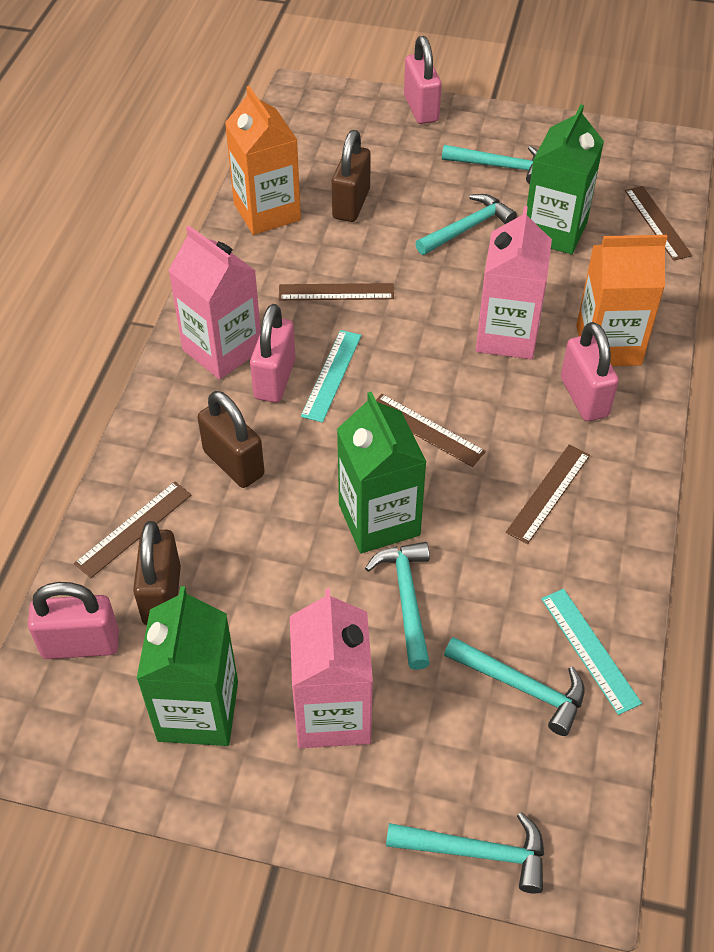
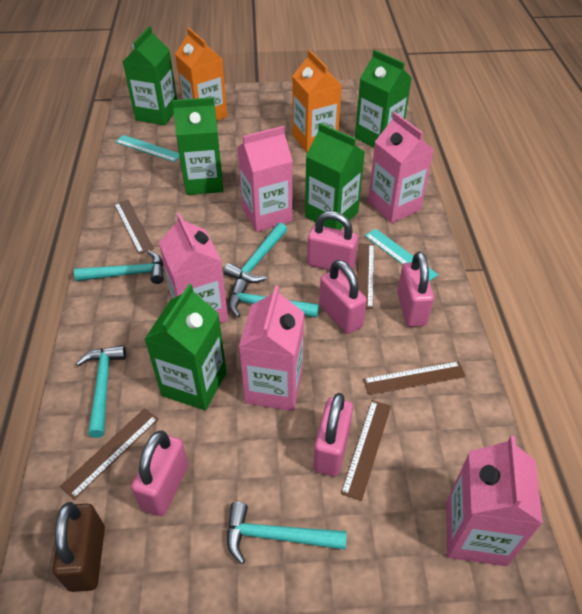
brown padlock: [133,521,181,625] [197,391,264,488] [332,130,371,222] = 3 -> [53,502,105,592] = 1
green carton: [137,586,238,746] [337,391,427,553] [527,104,604,254] = 3 -> [123,26,177,125] [145,284,227,411] [172,97,224,195] [305,123,365,230] [355,50,412,148] = 5
pink carton: [168,226,261,380] [290,589,373,748] [476,206,552,359] = 3 -> [159,213,228,323] [237,126,293,232] [239,286,304,411] [368,112,434,223] [446,436,543,566] = 5
pink padlock: [28,582,119,659] [250,304,296,403] [404,36,442,124] [561,322,619,421] = 4 -> [131,431,188,516] [307,211,358,274] [313,393,353,477] [319,260,367,334] [397,252,434,327] = 5

